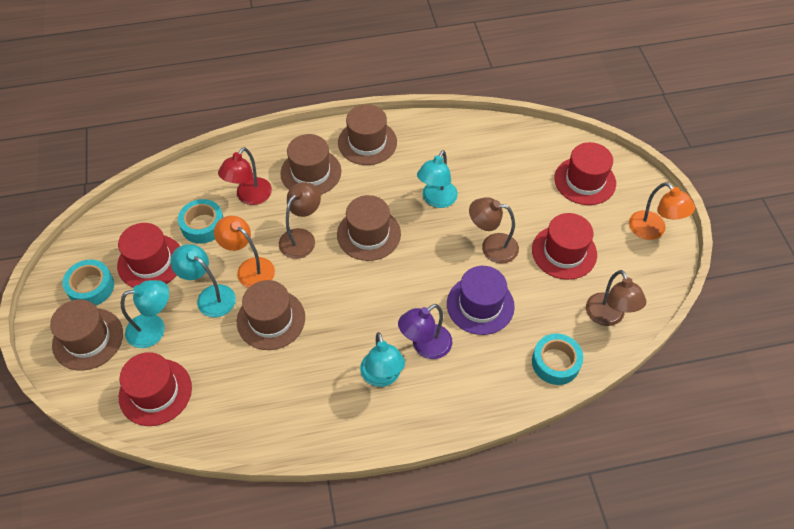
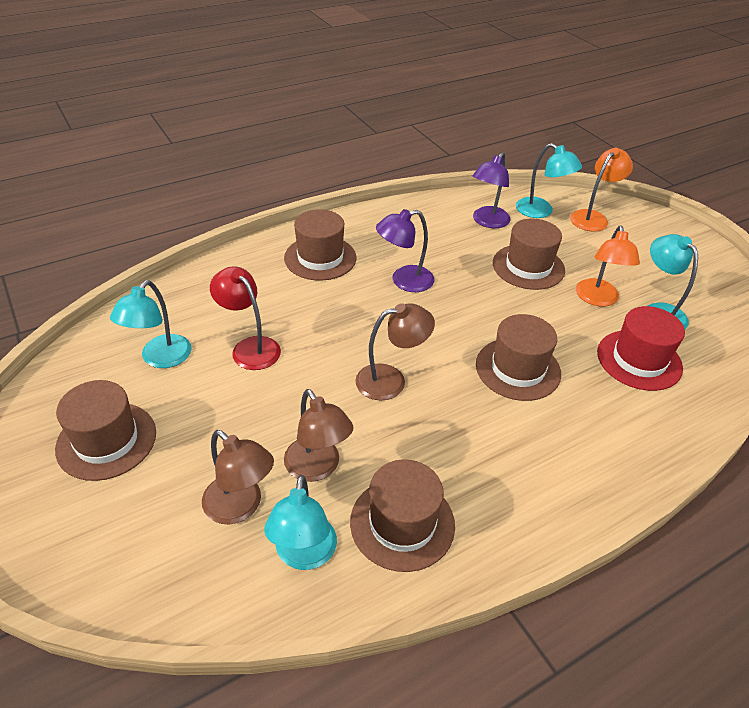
purple hat: [447,266,515,335] = 1 -> none = 0
purple lamp: [398,304,452,359] = 1 -> [376,209,434,292] [473,152,511,228] = 2
red hat: [117,223,180,288] [119,352,192,426] [532,213,597,280] [554,142,616,205] = 4 -> [597,306,685,391] = 1
turquoise tape: [62,260,114,306] [178,199,223,244] [532,334,583,385] = 3 -> none = 0

